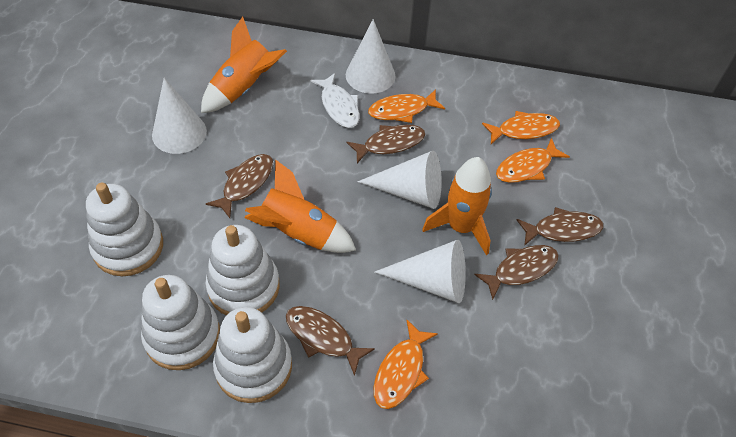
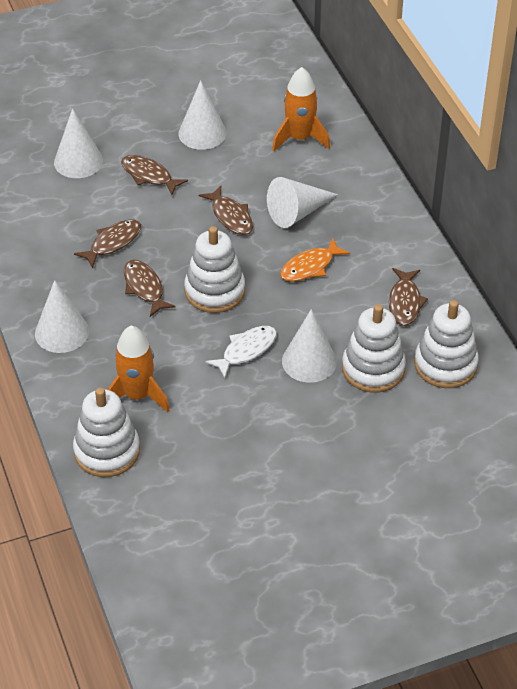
orange fish: [368,89,445,123] [374,320,438,409] [482,111,560,144] [496,138,570,183] = 4 -> [280,238,350,281] = 1
orange rocket: [201,17,287,113] [244,159,356,253] [422,157,492,255] = 3 -> [107,326,170,412] [272,67,330,151] = 2
white cone: [152,78,207,154] [346,19,396,94] [358,151,442,209] [374,240,466,303] = 4 -> [35,280,89,353] [54,108,103,178] [178,80,227,150] [267,177,338,228] [282,309,337,383] = 5

